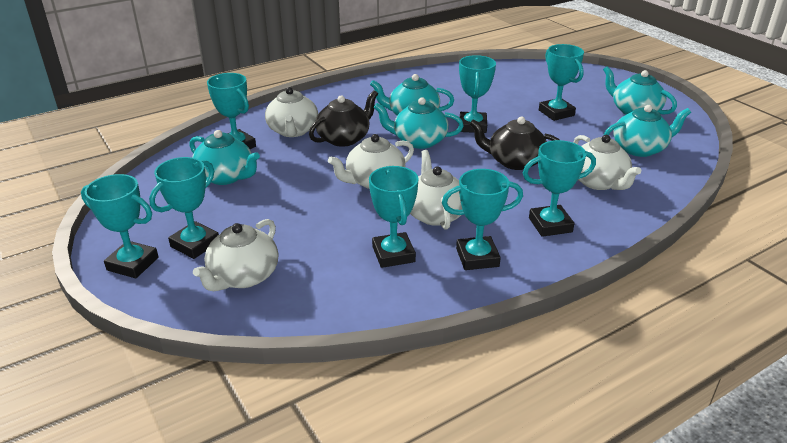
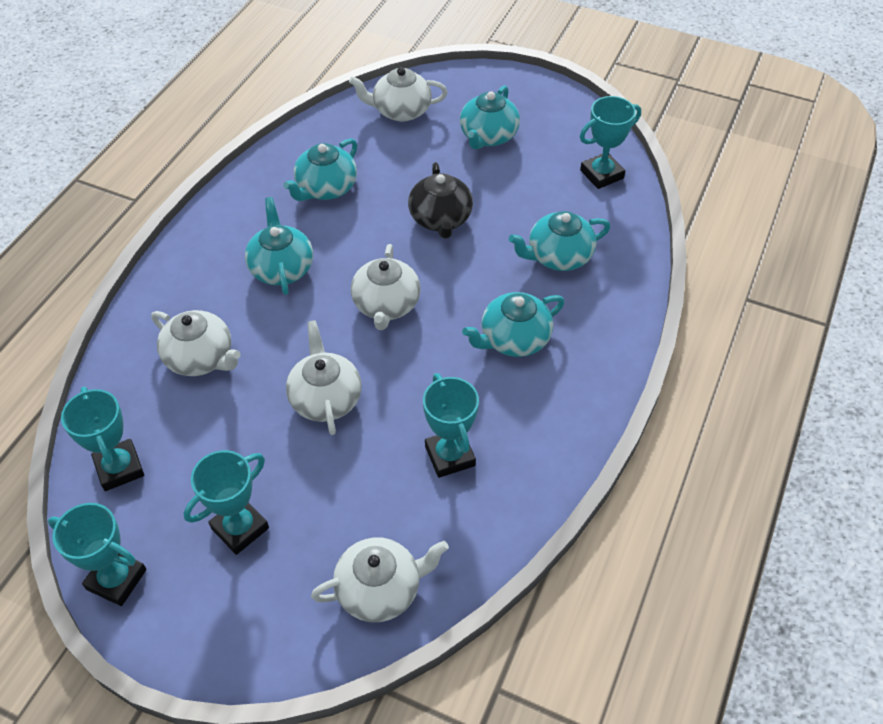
black teapot: [309,90,378,147] [470,117,559,170] = 2 -> [408,162,473,239] = 1
turquoise trophy: [81,174,158,278] [149,157,219,259] [207,73,256,149] [369,166,419,268] [442,169,523,270] [459,55,496,133] [523,140,596,237] [539,44,584,121] = 8 -> [48,503,147,606] [61,387,144,491] [184,450,269,555] [423,373,479,478] [580,96,641,189] = 5

